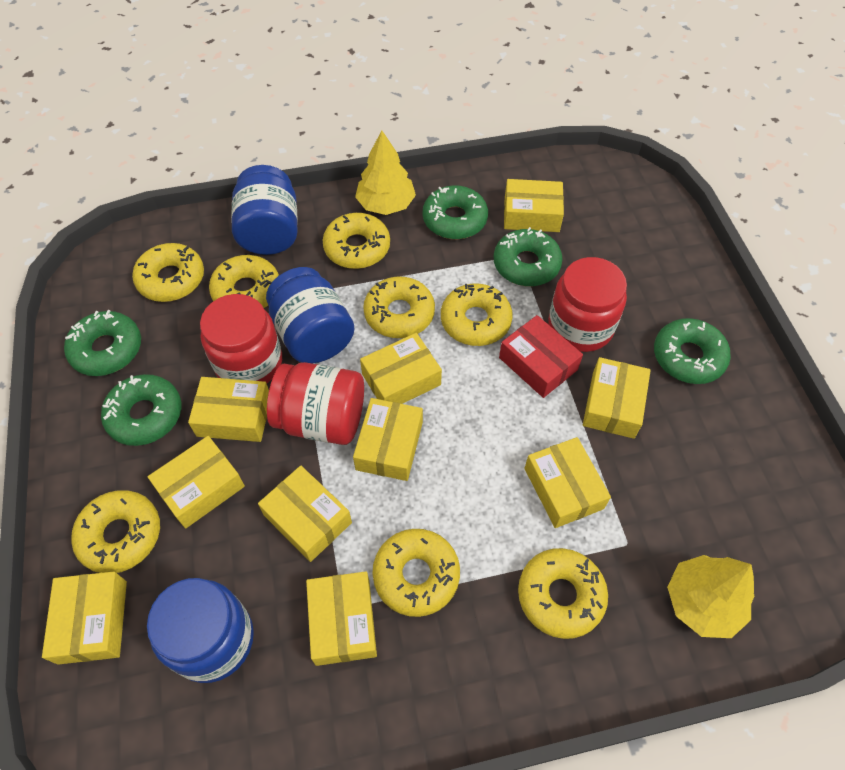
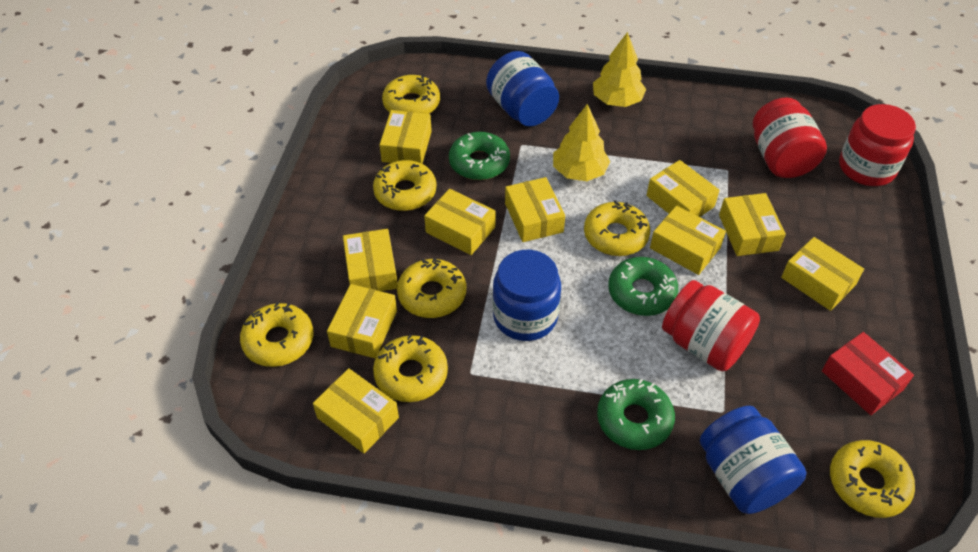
green donut: [64,310,141,376] [101,374,181,446] [423,185,488,239] [494,227,563,286] [654,318,731,384] = 5 -> [449,132,510,180] [597,379,675,450] [608,257,678,316] = 3
yellow donut: [71,490,160,573] [132,243,204,302] [209,255,279,308] [323,213,390,269] [363,276,435,338] [372,529,460,617] [441,283,513,346] [518,548,608,639] = 8 -> [240,302,313,367] [373,160,437,211] [373,334,448,402] [382,75,440,114] [397,258,466,318] [584,200,650,256] [830,440,915,518] = 7

